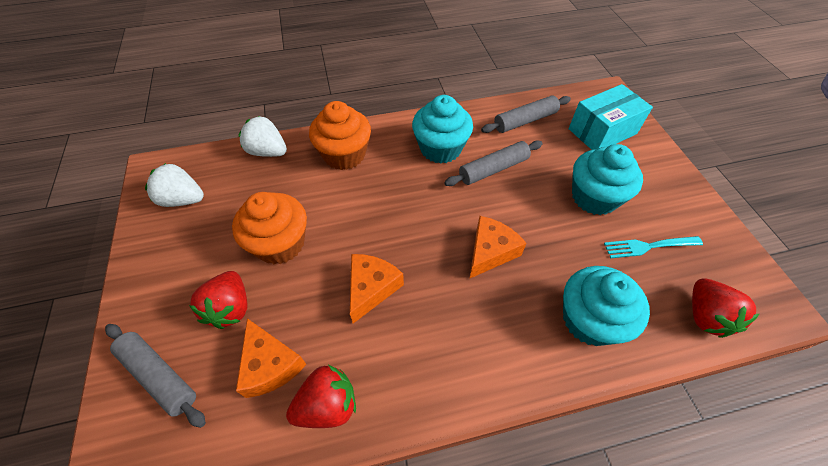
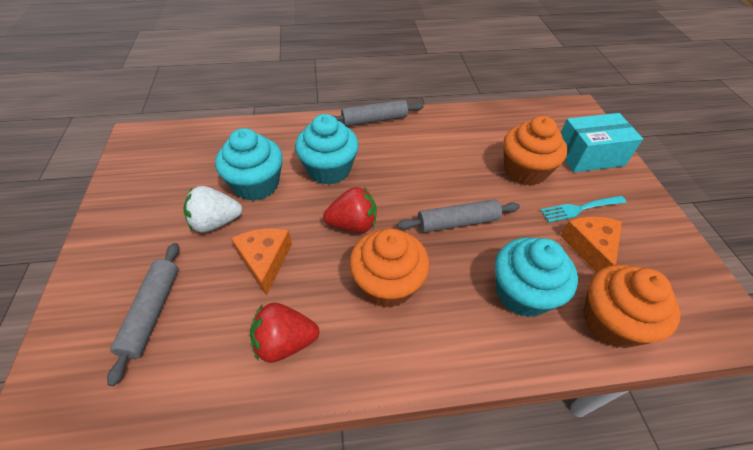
orange cheese: [236,318,307,398] [350,254,404,324] [469,216,527,279] = 3 -> [231,228,292,296] [560,217,622,273] = 2
orange cupcake: [232,192,307,264] [309,101,371,170] = 2 -> [349,229,430,308] [503,116,568,186] [583,265,680,348] = 3
red strawberry: [189,271,248,329] [286,365,356,428] [692,278,760,338] = 3 -> [250,303,319,363] [323,187,377,233] = 2
white strawberry: [145,163,204,207] [239,116,287,157] = 2 -> [183,186,243,233] = 1

